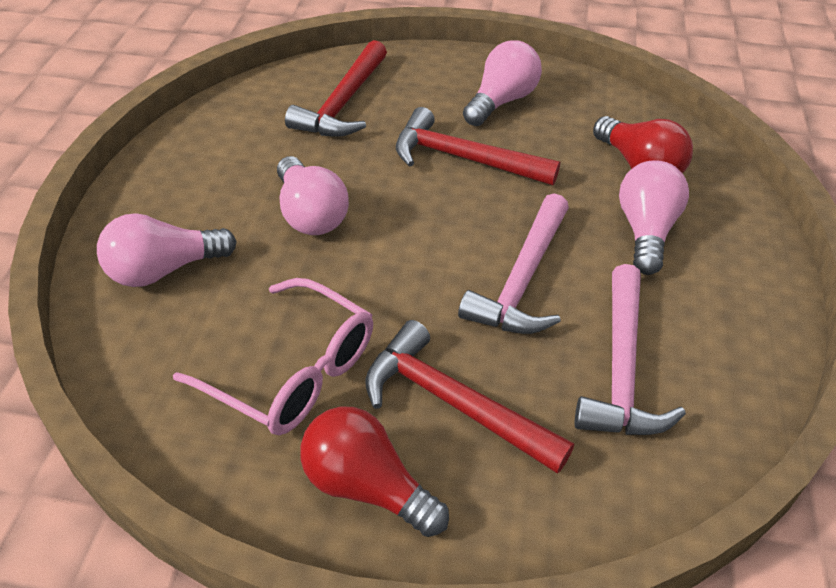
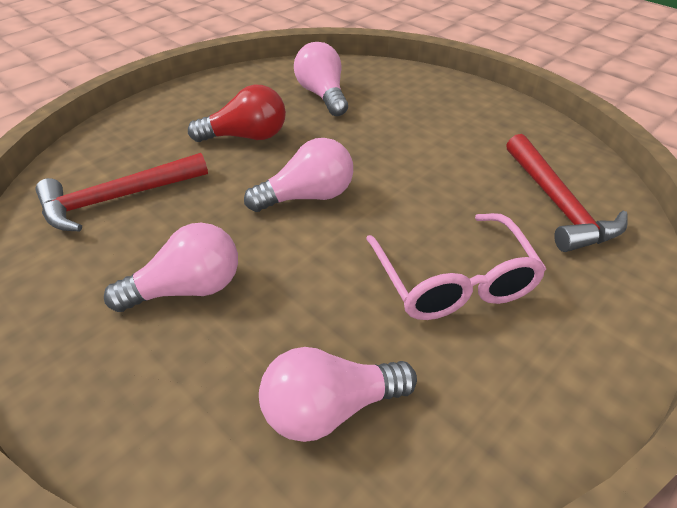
pink hammer: [458,193,569,334] [575,264,686,435] = 2 -> none = 0
red hammer: [285,40,387,137] [365,320,574,474] [396,107,560,185] = 3 -> [36,153,208,231] [506,134,628,252] = 2
red light bulb: [300,406,449,537] [593,116,693,173] = 2 -> [188,84,286,142] = 1

